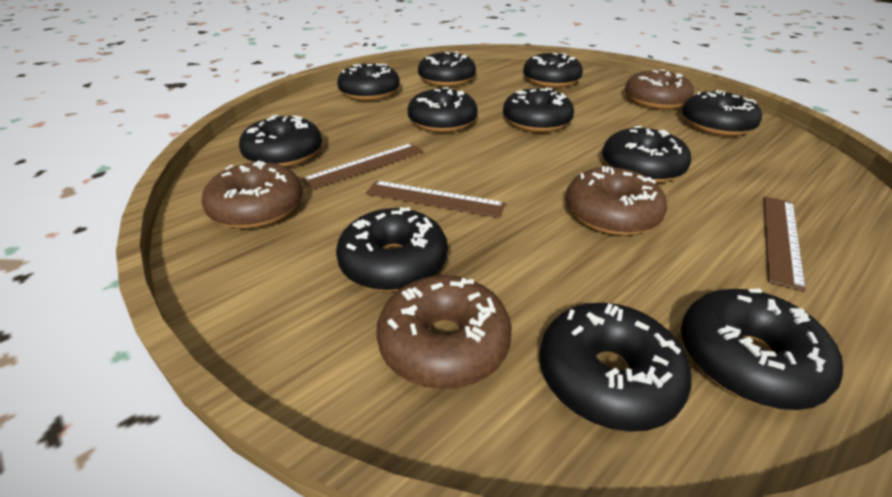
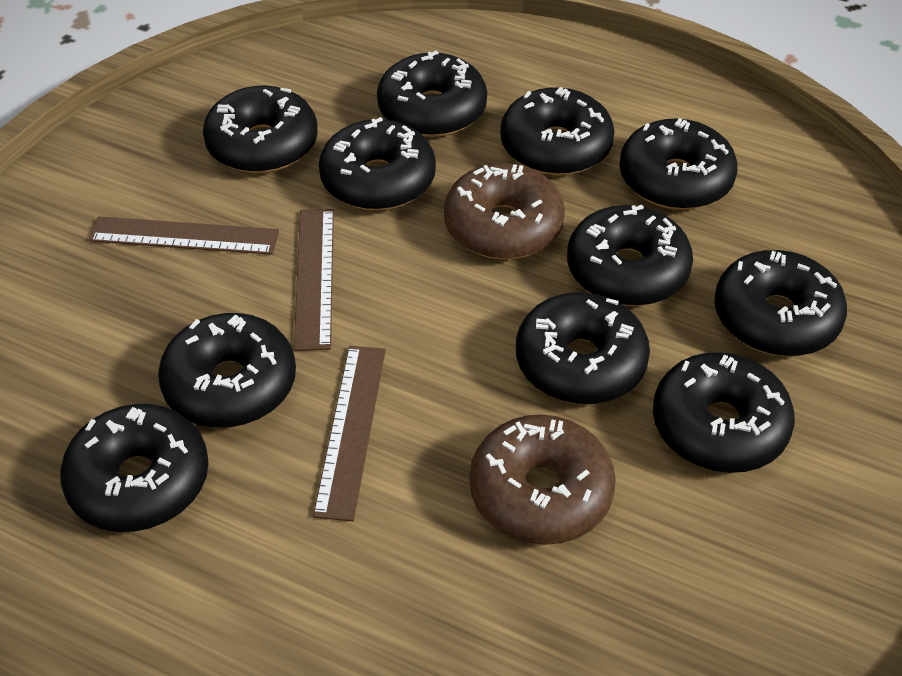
brown donut: [202,160,303,229] [376,275,512,389] [565,166,667,236] [625,70,694,110] = 4 -> [444,163,565,259] [469,414,616,545] = 2

